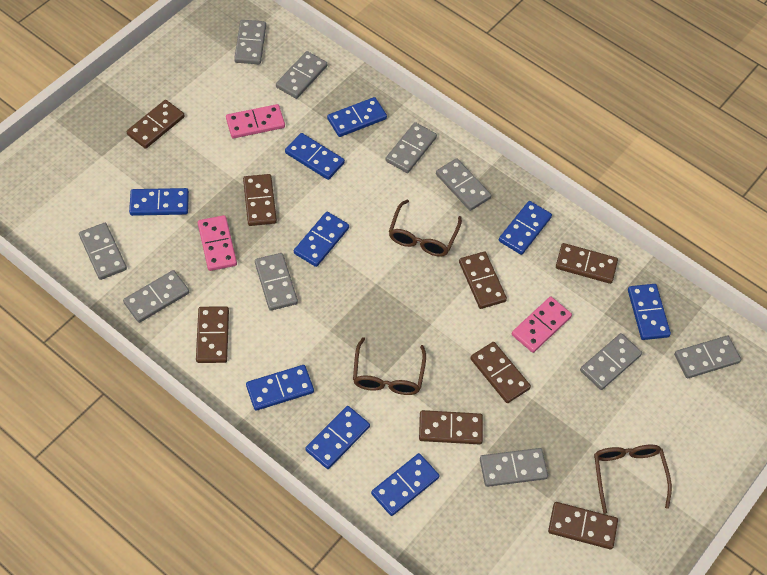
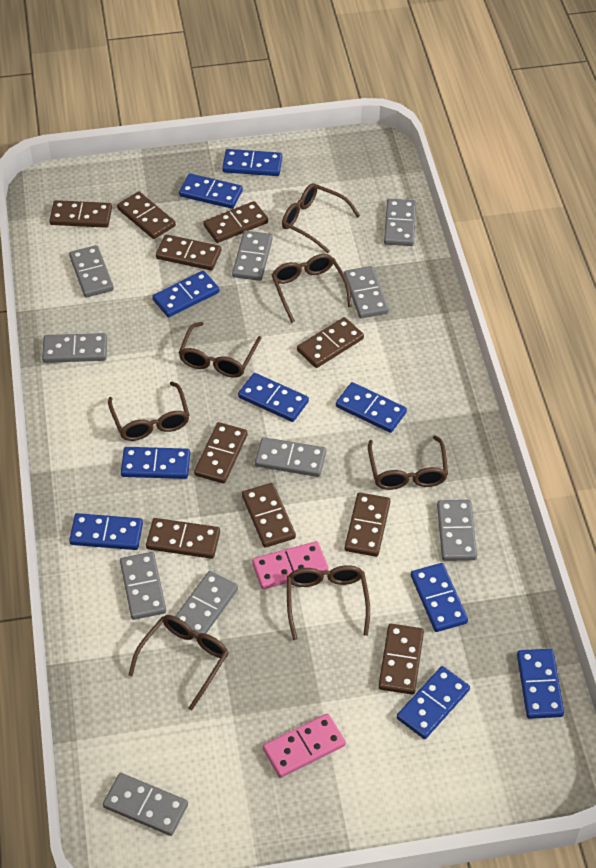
blue domino: [129,188,189,216] [246,365,314,411] [285,133,345,180] [294,212,349,267] [305,406,370,469] [327,97,387,137] [371,453,440,516] [499,201,552,255] [628,284,671,340] = 9 -> [69,513,143,550] [121,447,190,479] [152,271,219,317] [179,173,243,209] [222,149,282,176] [238,373,309,422] [336,382,407,433] [397,666,470,739] [411,563,468,632] [517,649,564,719] = 10
brown domino: [127,100,185,149] [196,307,229,363] [243,174,277,226] [419,410,483,444] [459,252,507,309] [470,342,531,403] [548,502,618,549] [556,243,618,284] = 8 -> [49,200,112,228] [117,191,176,239] [146,518,220,559] [156,234,221,270] [194,422,248,484] [203,201,268,243] [242,483,296,548] [297,317,364,368] [345,492,391,557] [378,624,424,695] = 10
brown glasses: [353,337,426,395] [389,199,462,257] [594,445,672,514] = 3 -> [108,382,189,441] [128,615,229,710] [178,322,261,378] [272,254,352,323] [282,183,360,253] [287,565,370,640] [368,435,448,490] = 7
pink domino: [198,215,237,271] [226,104,285,138] [512,296,572,353] = 3 -> [252,541,328,589] [263,713,346,778] = 2

